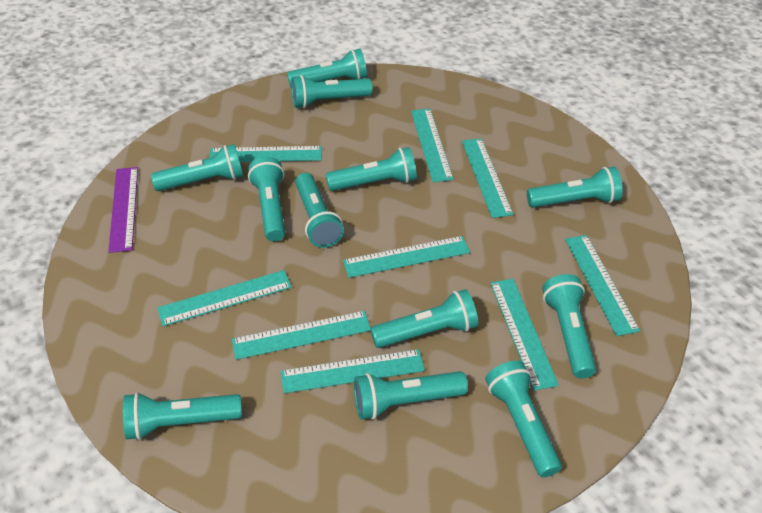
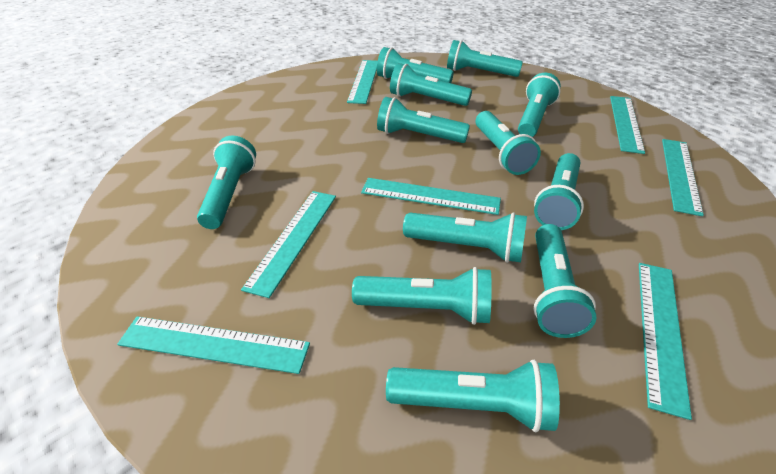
purple ruler: [108,167,138,253] = 1 -> none = 0
turquoise ruler: [157,270,292,326] [209,146,322,162] [232,311,371,360] [281,349,425,393] [343,236,470,278] [411,109,453,182] [462,138,513,218] [490,279,559,391] [565,235,640,336] = 9 -> [117,316,310,374] [241,191,336,298] [347,60,378,104] [361,178,501,215] [610,96,645,154] [639,263,692,420] [662,139,704,216] = 7

